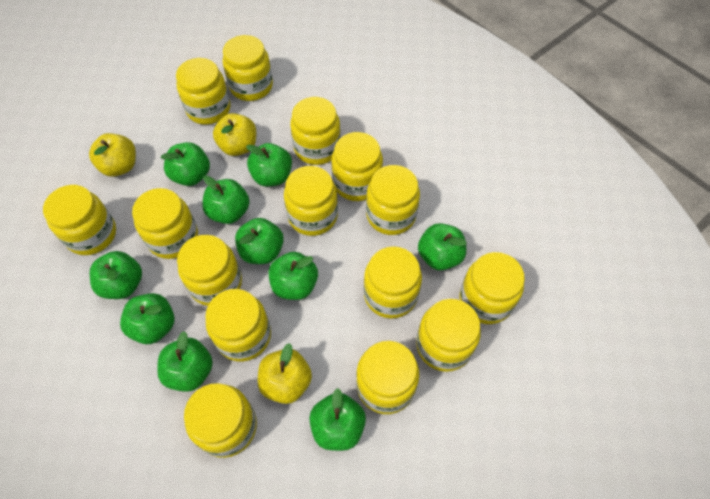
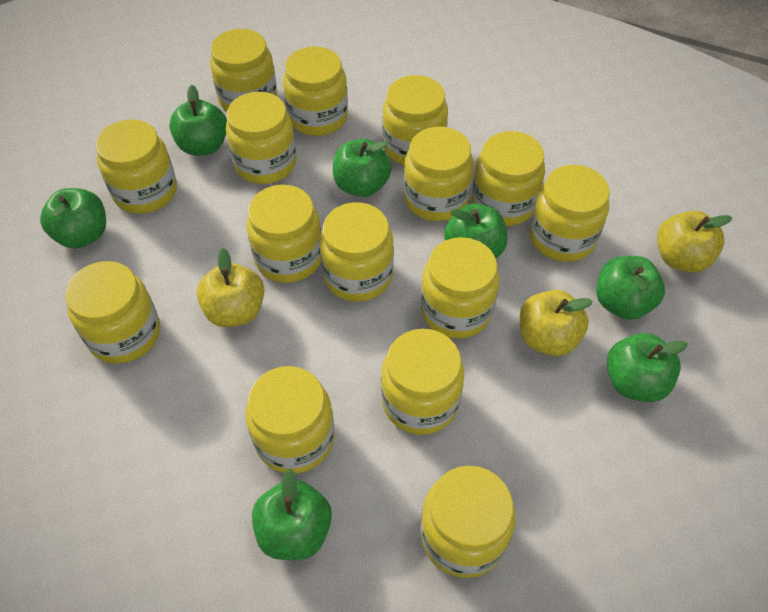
green apple: [90,251,142,299] [120,293,175,344] [157,331,213,392] [161,142,210,186] [202,175,249,224] [235,218,284,264] [246,143,292,187] [269,252,318,300] [309,388,366,451] [418,223,467,271] = 10 -> [40,188,106,249] [169,85,227,156] [252,469,332,560] [333,139,392,197] [444,204,507,258] [596,256,665,320] [607,333,688,402] = 7

